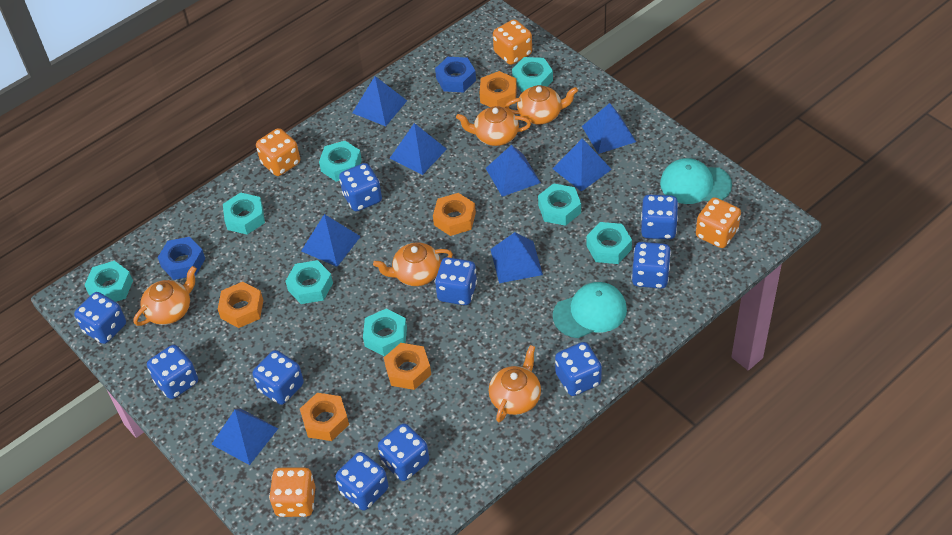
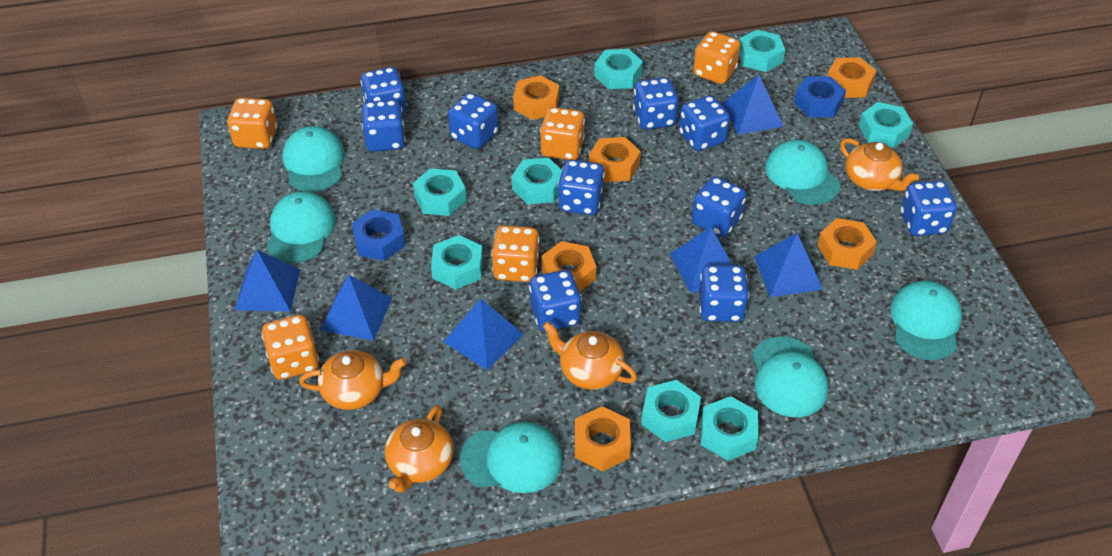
blue pyramid: [211,408,278,465] [301,214,361,267] [352,76,407,126] [389,123,447,175] [486,145,541,197] [490,232,543,283] [552,138,612,192] [582,103,636,154] = 8 -> [235,250,300,312] [320,274,392,341] [444,299,524,370] [670,227,732,293] [721,75,784,135] [754,233,823,297] = 6
orange dice: [256,128,300,176] [269,467,315,517] [493,19,532,65] [696,197,741,248] = 4 -> [227,98,278,149] [261,315,319,380] [491,225,540,282] [540,107,585,160] [693,31,740,84] = 5
orange nut: [218,282,263,328] [300,393,349,441] [384,343,431,390] [433,193,476,236] [480,71,517,108] = 5 -> [513,75,559,120] [542,241,596,292] [575,406,631,472] [589,137,641,182] [817,218,877,270] [827,57,876,98] = 6
orange teapot: [134,266,197,326] [373,242,453,286] [456,106,531,146] [489,345,541,422] [505,85,578,125] = 5 -> [299,350,407,410] [385,405,454,493] [543,322,637,390] [840,138,919,191] = 4
turquoise cap: [553,282,627,338] [660,158,732,204] = 2 -> [266,191,336,263] [282,126,345,192] [459,422,563,493] [752,336,829,417] [765,139,840,205] [890,281,962,360] = 6

